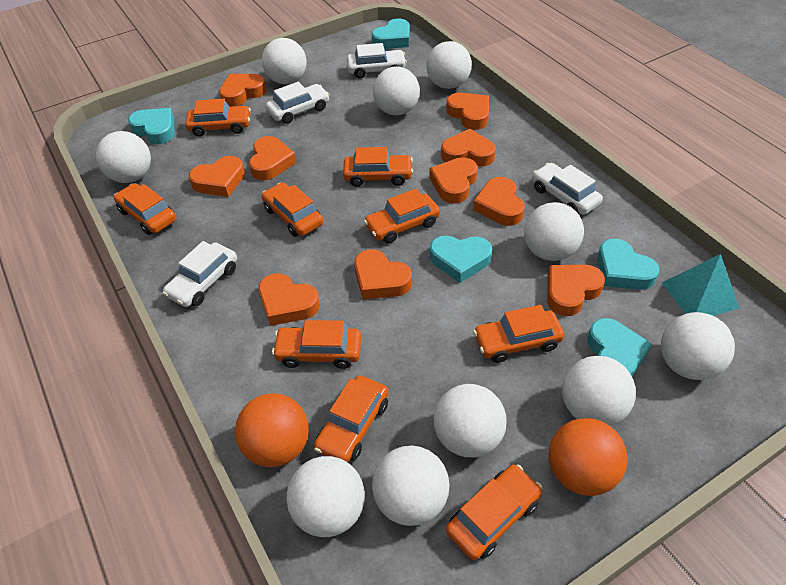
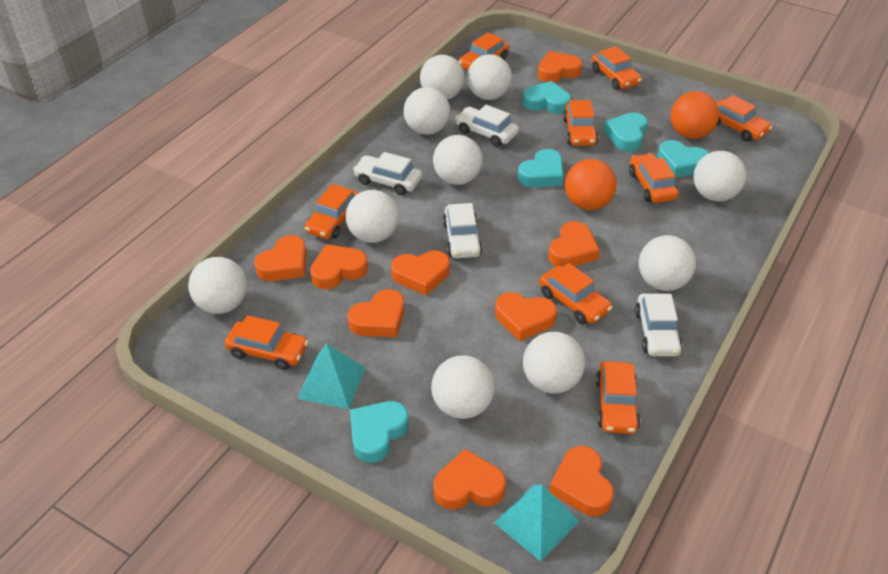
orange heart: [189,156,245,197] [219,74,267,107] [249,136,296,181] [259,273,320,326] [354,249,412,299] [429,157,478,204] [441,129,496,167] [446,92,489,130] [473,177,525,226] [547,265,605,316] = 10 -> [254,235,307,281] [310,244,368,289] [348,289,405,337] [391,251,450,295] [433,449,506,510] [495,293,557,341] [538,51,582,82] [548,221,600,267] [549,446,614,516] = 9
turquoise pyramid: [662,254,739,316] = 1 -> [297,343,365,409] [494,484,579,561] = 2

